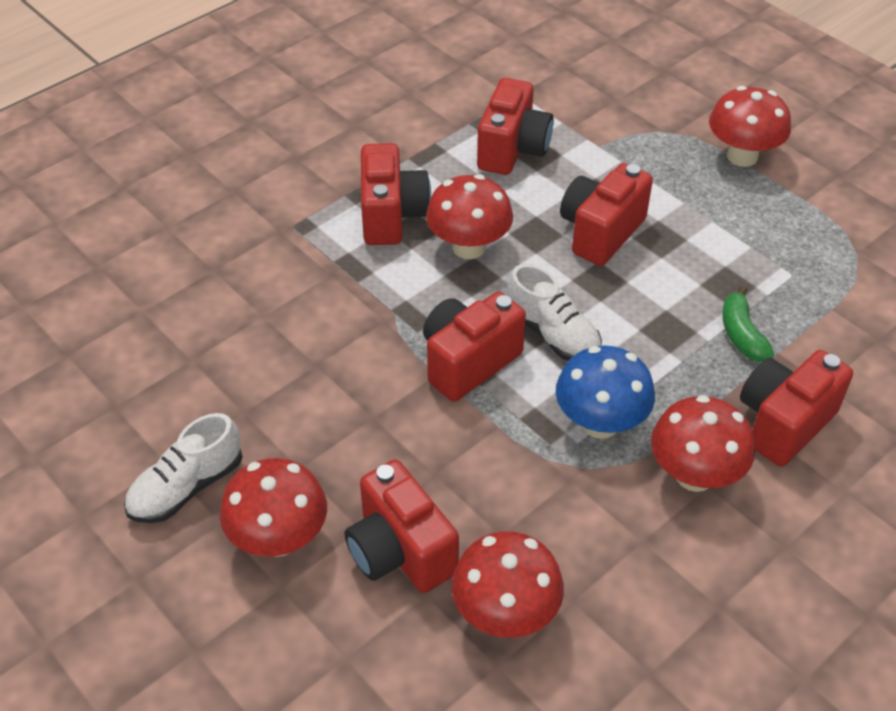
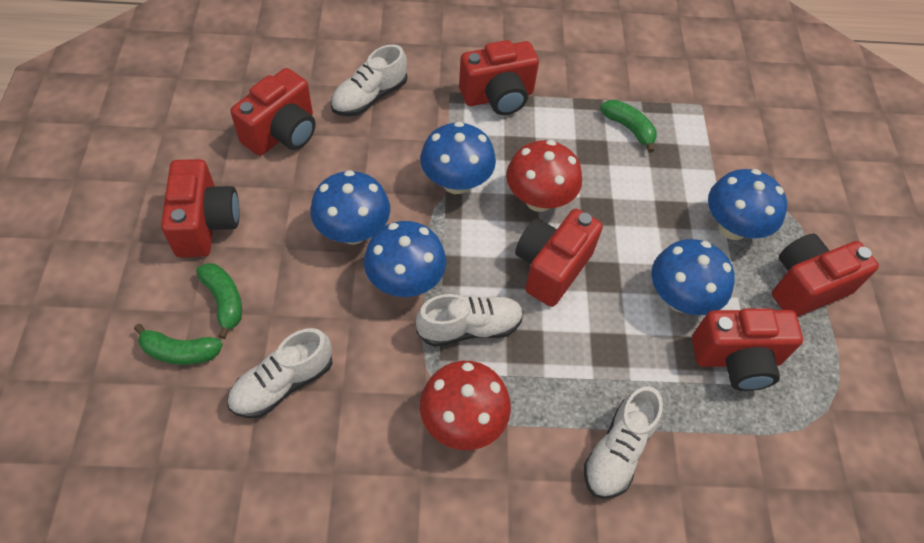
blue mushroom: [556,346,655,439] = 1 -> [310,170,390,244] [364,221,446,297] [420,122,496,194] [651,239,735,315] [708,169,787,240] = 5
green banana: [722,286,774,362] = 1 -> [134,324,223,365] [196,263,242,339] [600,100,657,153] = 3
red mushroom: [220,458,327,557] [426,174,513,259] [452,531,564,638] [651,395,755,492] [709,86,791,167] = 5 -> [420,361,511,450] [506,140,582,212] = 2
white shoe: [124,413,243,523] [507,264,602,361] = 2 -> [227,328,332,418] [330,44,407,116] [416,294,524,347] [584,386,663,499] = 4

